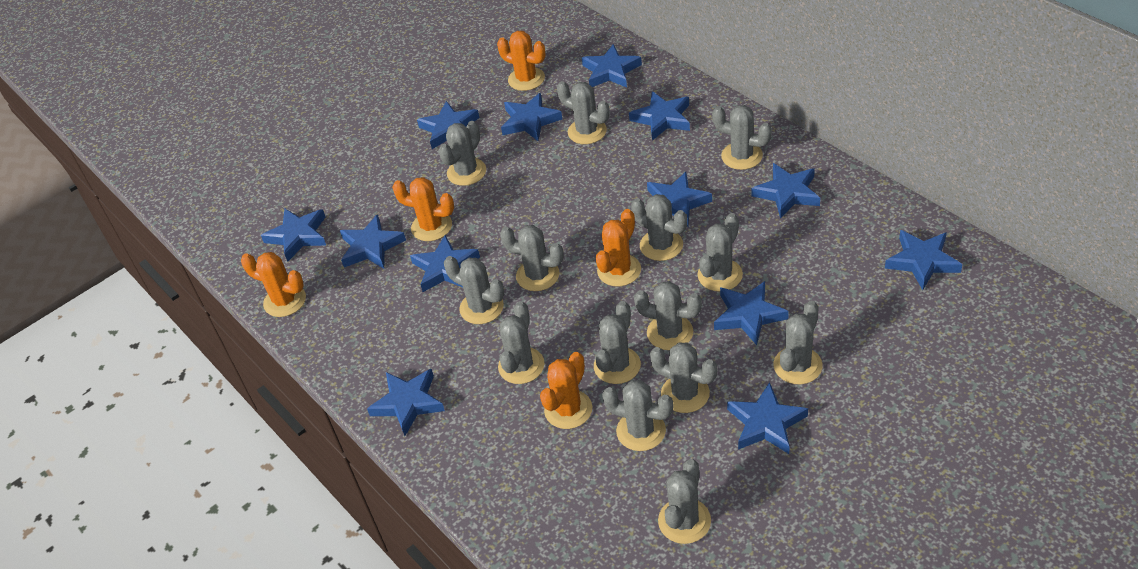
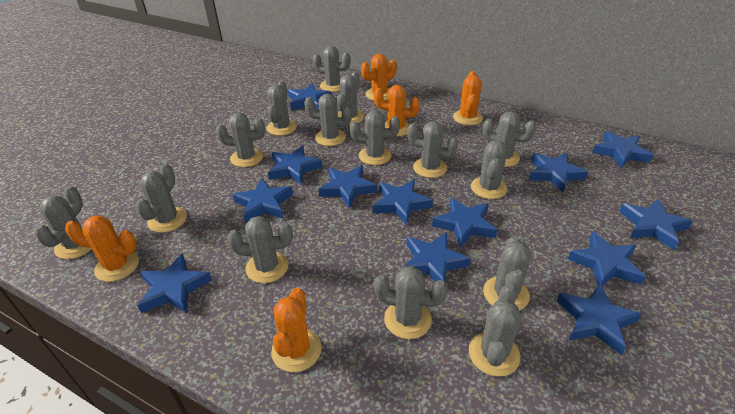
grey cactus: [438,121,486,186] [444,256,504,324] [498,301,544,384] [500,225,564,291] [557,81,610,144] [594,301,641,384] [602,380,674,451] [631,194,687,261] [634,281,702,350] [650,342,717,413] [658,459,711,544] [698,213,743,292] [712,105,772,170] [773,301,822,384] = 14 -> [34,186,92,259] [136,163,187,233] [216,113,265,167] [227,216,293,283] [267,81,297,136] [304,94,352,146] [313,46,350,92] [337,72,364,125] [350,110,400,165] [374,266,448,339] [407,121,458,178] [469,284,521,377] [471,140,508,199] [482,112,536,167] [483,236,531,310] = 15

